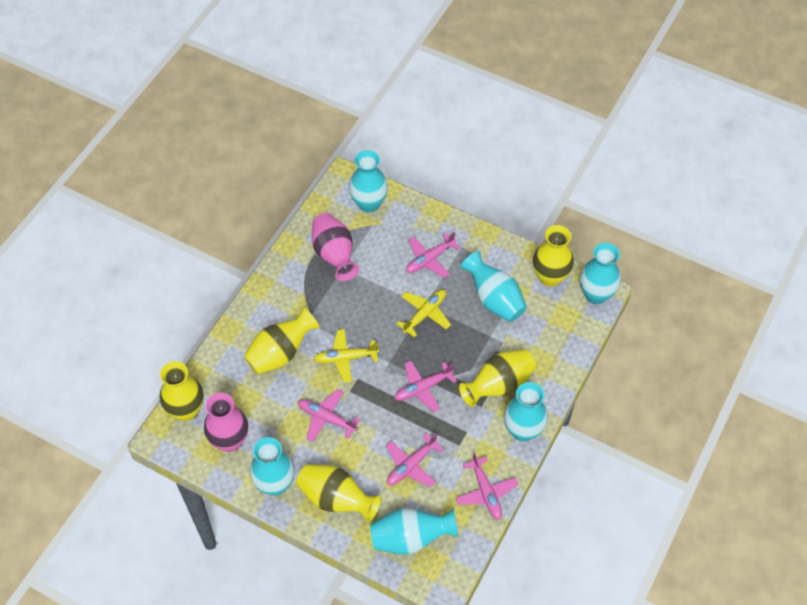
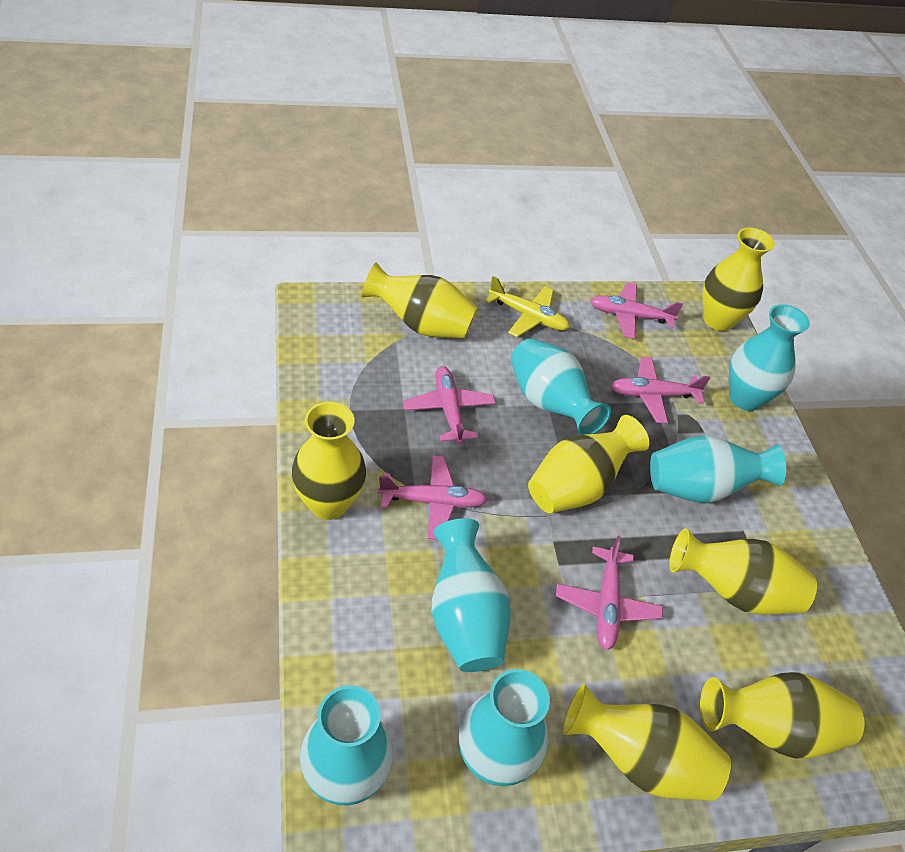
pink vase: [204,393,248,452] [312,213,359,281] = 2 -> none = 0
yellow plane: [314,329,379,383] [396,290,451,337] = 2 -> [485,276,570,337] = 1
yellow vase: [160,361,204,421] [244,307,320,375] [297,464,381,522] [459,349,536,407] [533,225,574,287] = 5 -> [292,402,366,520] [362,262,477,338] [528,415,649,513] [563,684,731,801] [669,528,817,615] [700,672,864,759] [703,228,775,331] = 7

